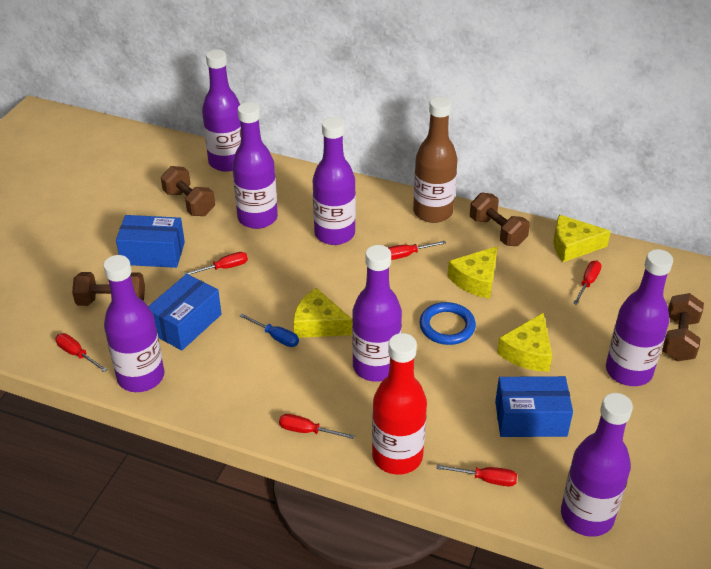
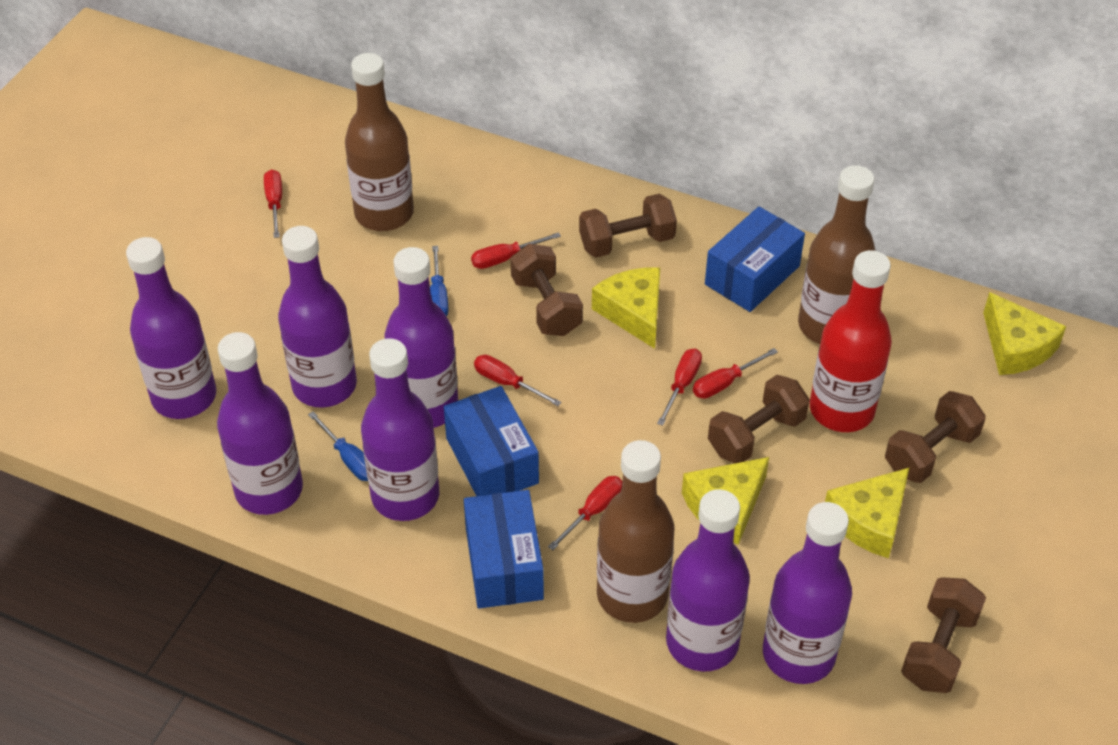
blue ring: [420,302,476,345] = 1 -> none = 0
blue screwdriver: [240,314,299,347] = 1 -> [308,412,368,481] [430,246,448,316] = 2
brown bottle: [413,97,458,223] = 1 -> [345,53,414,231] [597,440,674,623] [798,165,875,344] = 3
brown dumbbell: [72,272,145,306] [161,166,215,216] [470,192,530,246] [663,293,704,361] = 4 -> [510,244,583,336] [579,194,677,258] [708,375,810,463] [885,391,986,483] [901,577,986,693] = 5

